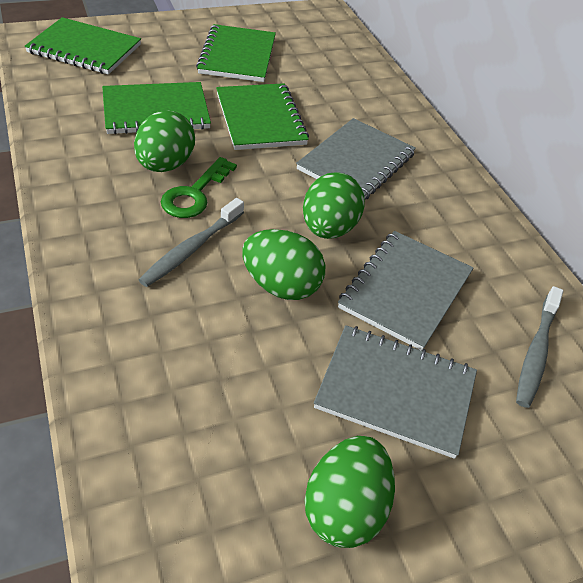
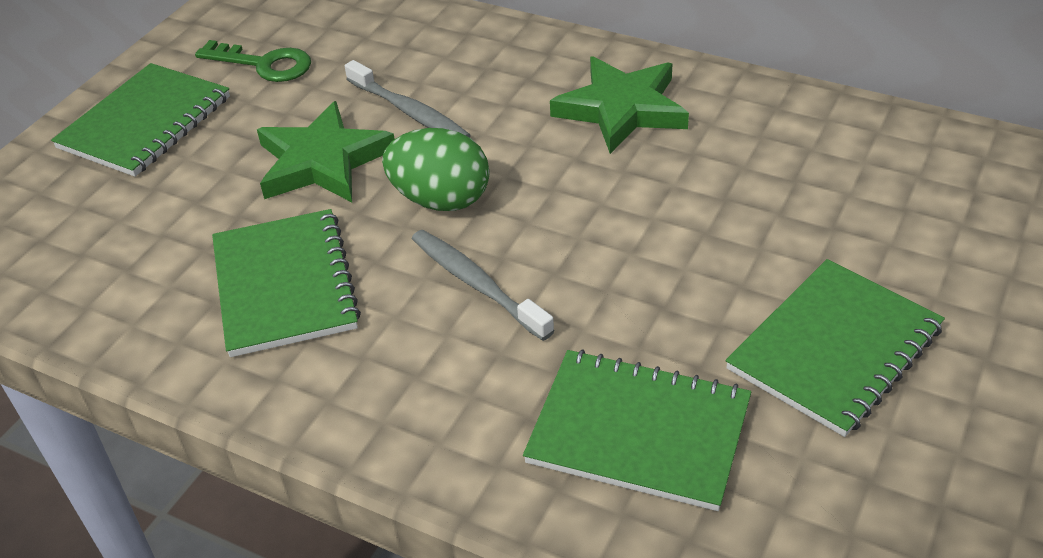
green egg: [134,110,195,172] [242,229,325,300] [303,172,365,239] [305,436,395,548] = 4 -> [382,128,490,211] = 1
green star: none = 0 -> [257,101,395,202] [550,56,689,154] = 2
grey notebook: [296,118,416,199] [314,325,477,459] [338,231,473,351] = 3 -> none = 0

